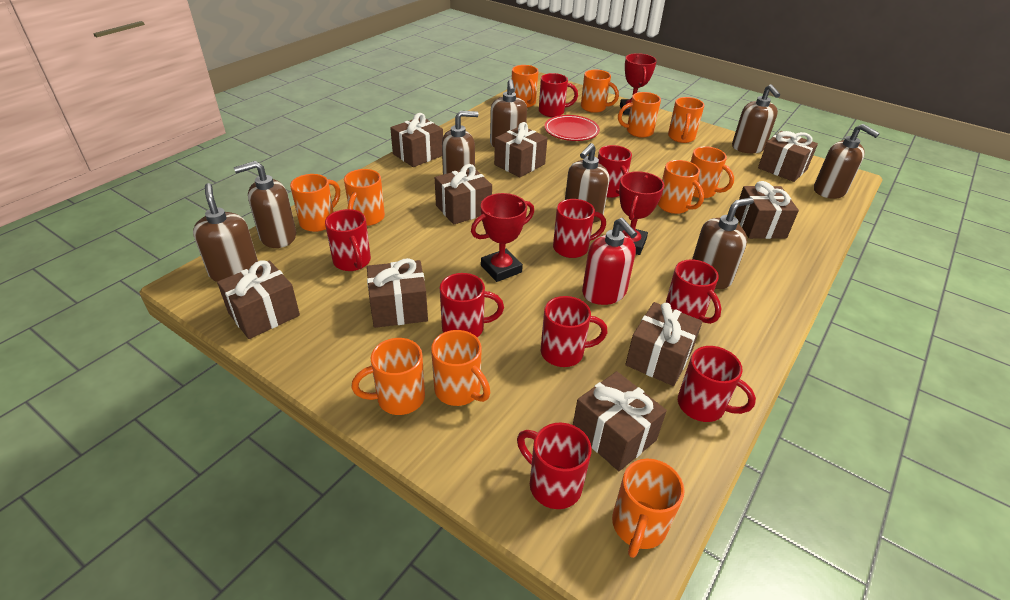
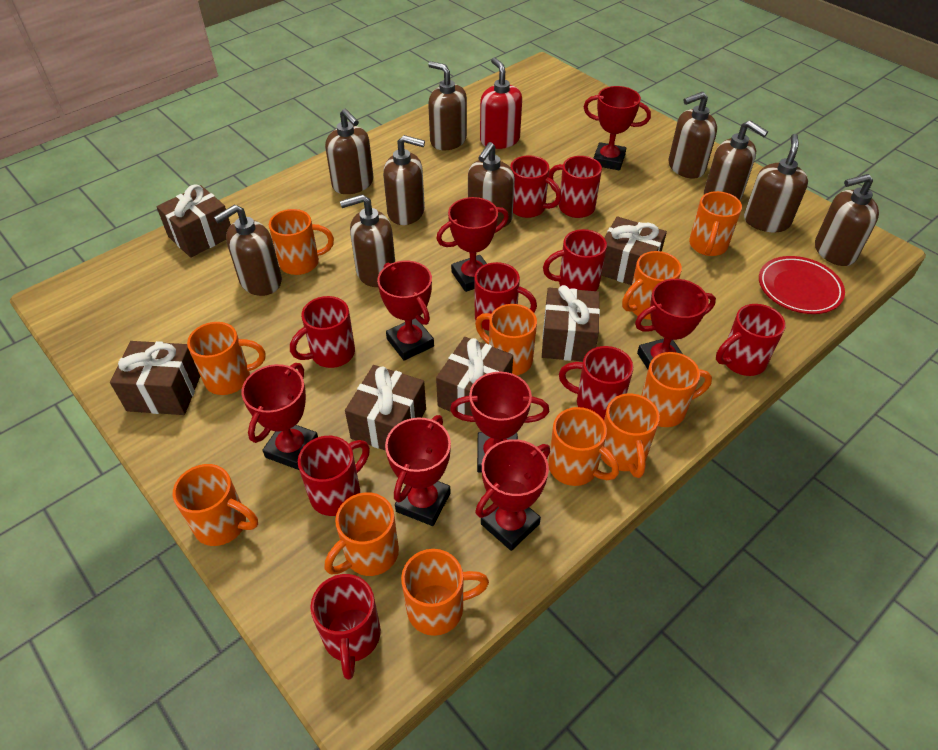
brown gift: [217,260,300,339] [367,258,428,328] [390,113,443,167] [435,164,492,225] [494,122,547,177] [573,371,667,471] [625,302,703,386] [735,181,799,239] [758,131,818,182] = 9 -> [110,341,200,415] [156,184,231,258] [345,365,426,451] [436,337,513,416] [542,285,600,361] [601,216,667,285] = 6
brown soap dispenser: [193,183,258,282] [234,161,296,248] [442,111,478,175] [490,79,527,147] [565,143,610,223] [692,197,754,289] [732,84,780,153] [814,124,880,199] = 8 -> [214,205,282,296] [325,109,374,194] [340,194,395,287] [383,135,425,225] [428,61,467,150] [468,142,515,227] [668,92,717,179] [704,120,768,200] [744,134,808,232] [815,174,879,266] = 10
red trophy: [471,193,534,282] [619,171,664,255] [620,53,657,115] = 3 -> [241,363,318,470] [377,261,434,361] [385,415,451,526] [436,197,509,292] [450,372,549,472] [475,439,550,551] [584,86,651,170] [635,279,716,369] = 8

